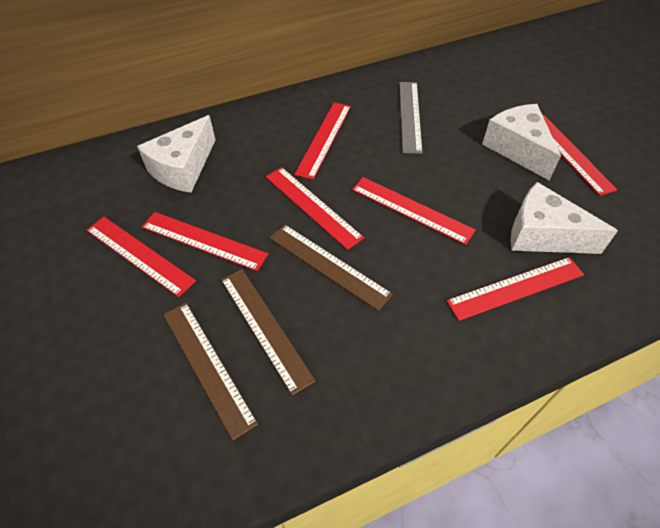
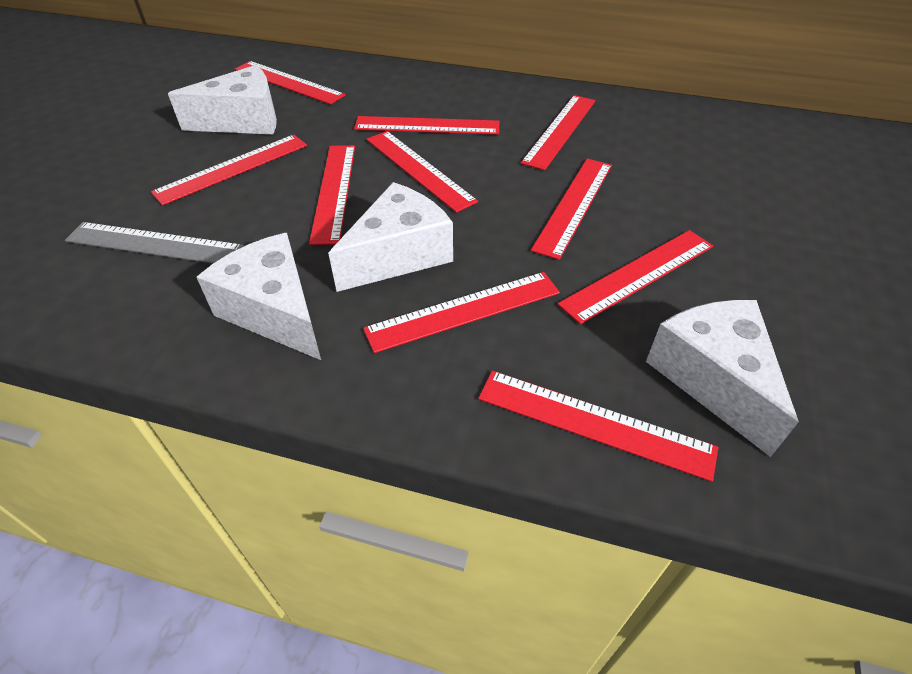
brown ruler: [163,303,258,441] [221,269,316,396] [270,224,393,311] = 3 -> none = 0
red ruler: [87,217,196,297] [142,212,268,271] [266,167,364,250] [294,103,351,180] [352,177,476,245] [446,257,584,321] [543,115,617,196] = 7 -> [151,135,307,206] [235,61,345,105] [309,145,355,245] [354,116,499,135] [363,272,560,353] [366,131,478,213] [478,371,718,482] [521,95,595,170] [531,159,612,260] [557,230,713,324] = 10
white cheese: [137,115,215,193] [482,104,561,180] [510,182,618,254] = 3 -> [168,65,277,134] [196,233,321,360] [328,182,453,292] [646,300,799,457] = 4

